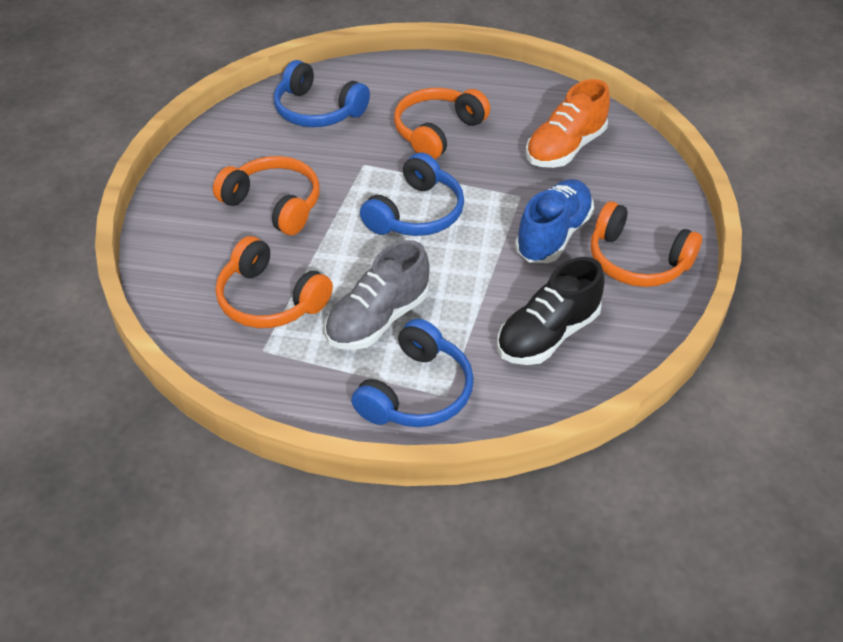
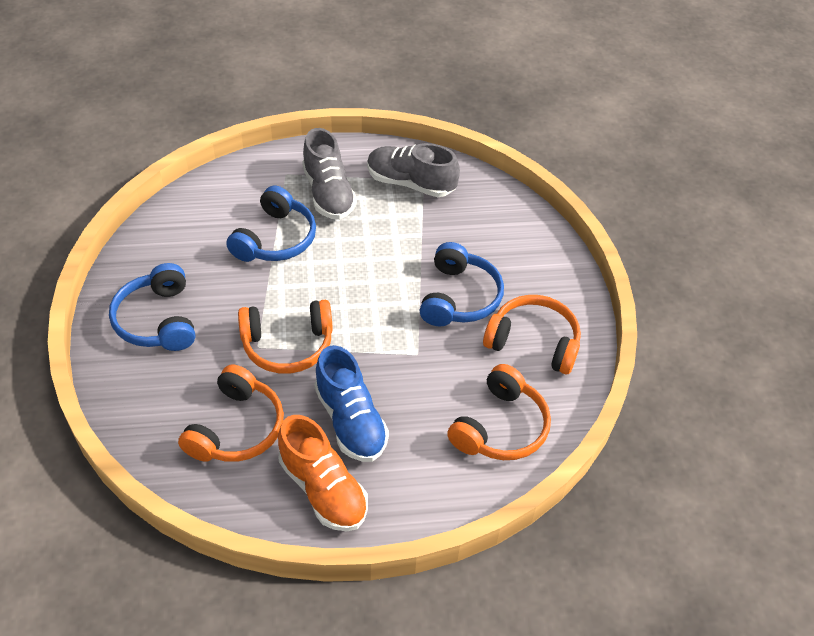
black shoe: [497,257,605,365] = 1 -> none = 0
grey shoe: [325,240,430,350] = 1 -> [302,128,357,220] [367,143,460,197] = 2

